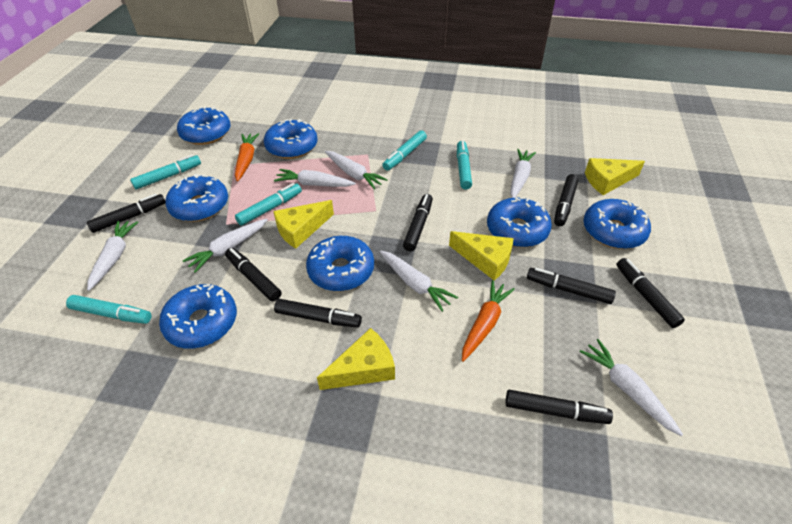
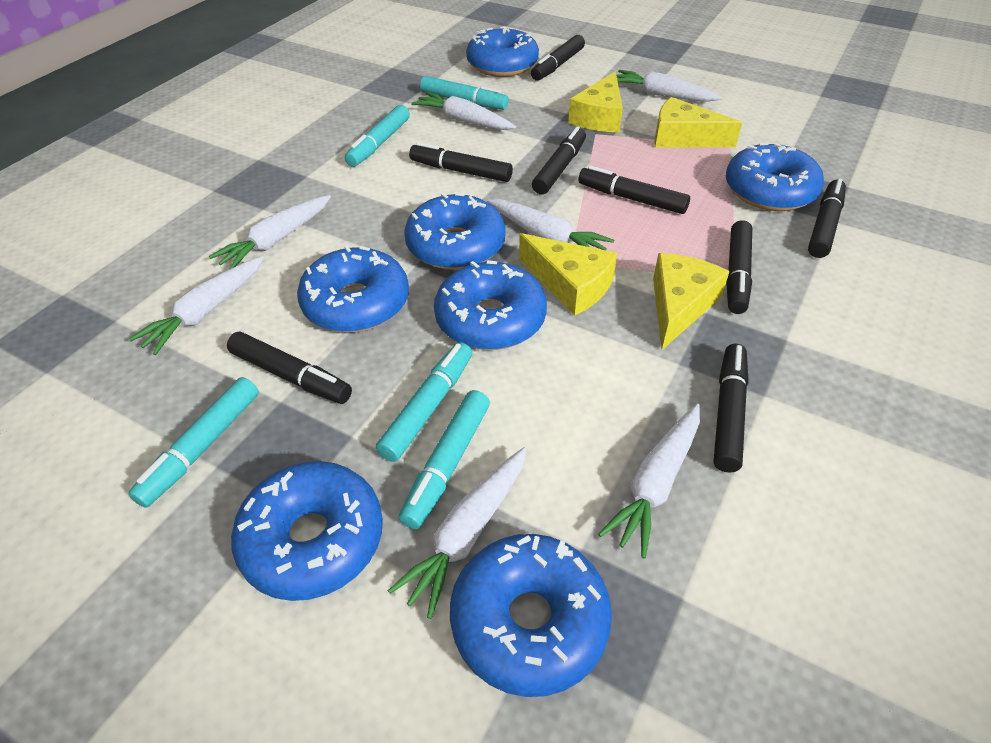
orange carrot: [235,133,259,182] [462,280,515,362] = 2 -> none = 0

